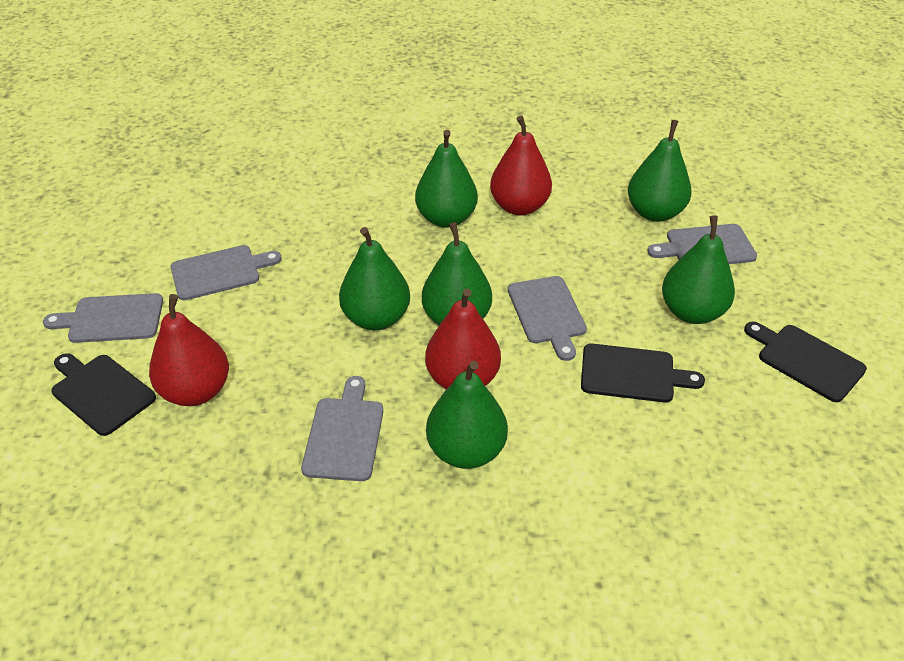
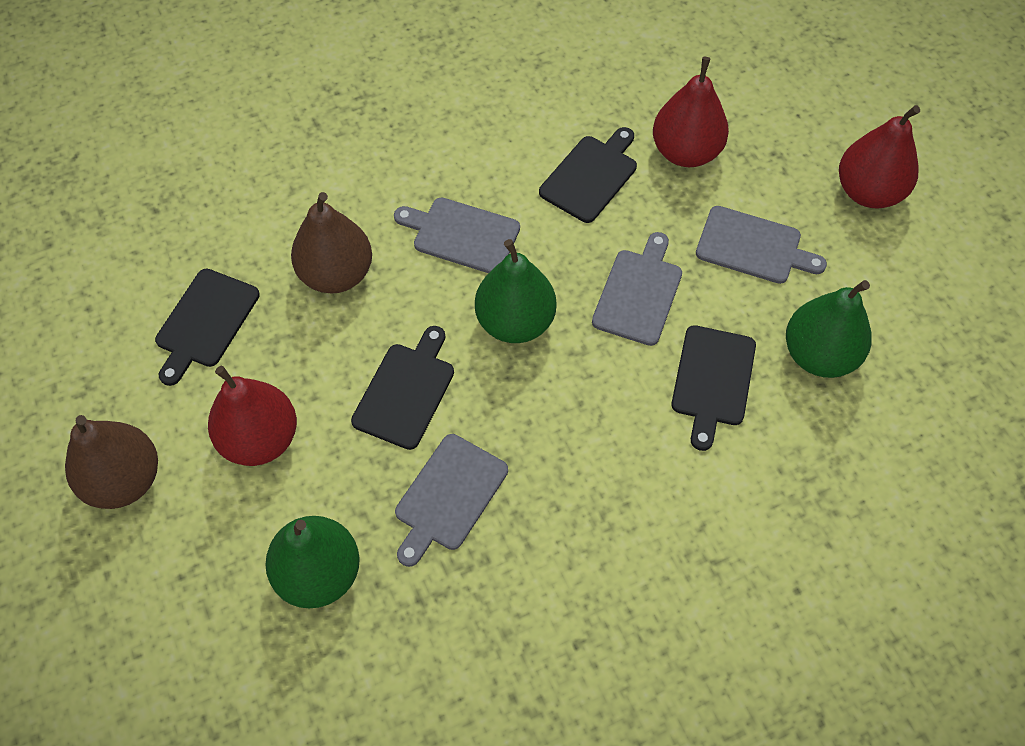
black cutting board: [51,353,156,436] [581,344,705,402] [744,322,867,402] = 3 -> [155,269,260,386] [351,326,454,450] [539,127,637,223] [671,325,756,451] = 4
brown pear: none = 0 -> [65,415,158,509] [291,192,372,293] = 2
green pear: [339,227,410,330] [415,130,478,228] [422,222,492,325] [426,361,508,469] [628,120,691,222] [662,215,735,324] = 6 -> [265,516,360,609] [475,239,556,343] [786,280,872,378] = 3
grey cutting board: [43,293,163,343] [171,245,282,300] [301,376,383,481] [508,276,587,361] [647,224,757,264] = 5 -> [394,197,520,273] [395,434,508,567] [592,232,682,346] [696,206,827,284] = 4

